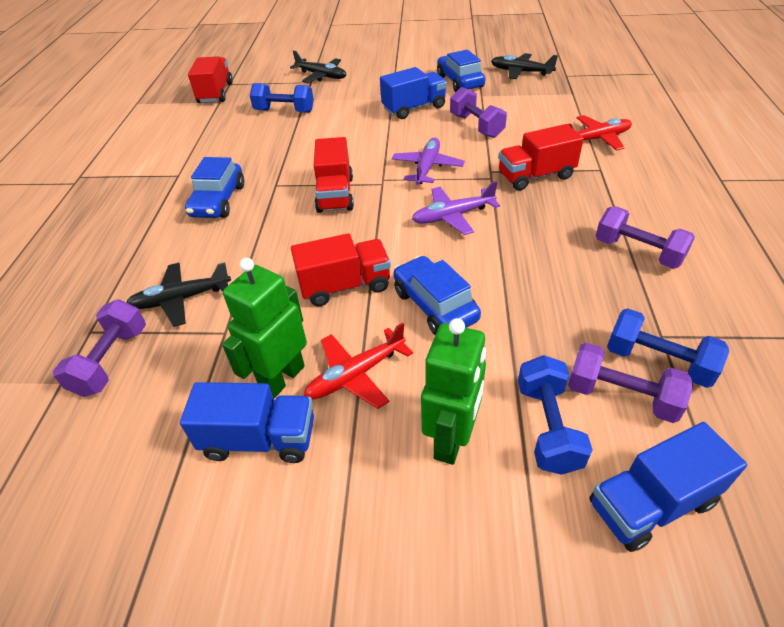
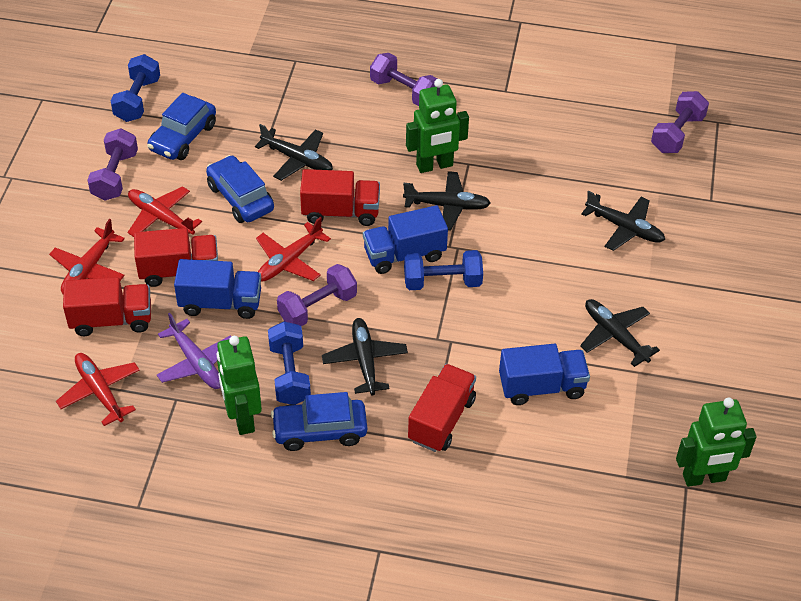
black plane: [126,262,231,327] [290,50,346,83] [491,53,558,79] = 3 -> [255,124,333,181] [322,318,408,396] [403,171,491,231] [580,299,660,367] [581,191,665,251] = 5
green robot: [222,258,307,398] [421,318,486,465] = 2 -> [217,336,262,435] [406,79,469,173] [676,397,757,487] = 3
purple plane: [391,137,465,185] [412,181,500,235] = 2 -> [157,313,231,389] = 1
red plane: [304,323,413,409] [568,115,632,151] = 2 -> [49,219,125,294] [56,353,139,426] [128,186,202,237] [256,217,331,282] = 4

